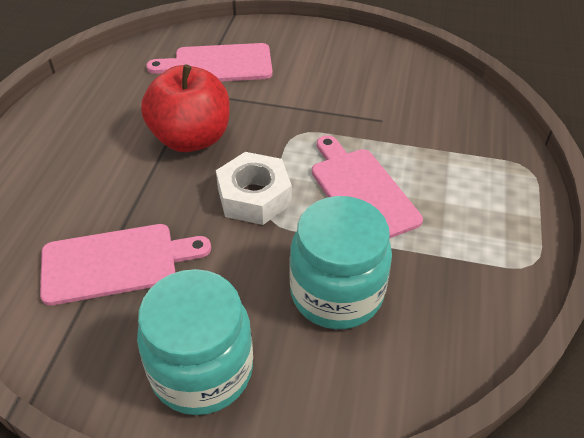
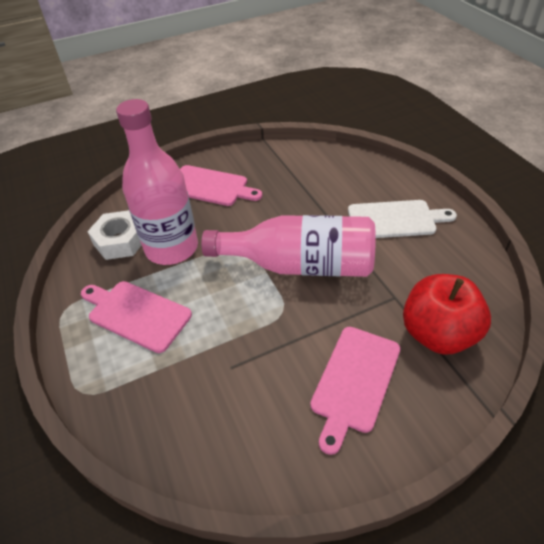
pink bottle: none = 0 -> [116,99,198,265] [201,215,376,277] = 2
turquoise jar: [137,269,253,415] [289,196,392,329] = 2 -> none = 0
white cutting board: none = 0 -> [348,200,457,238] = 1

